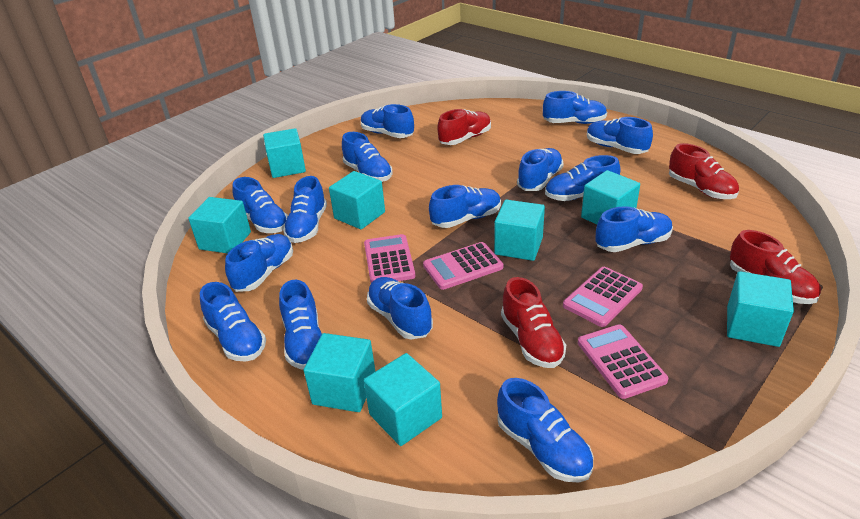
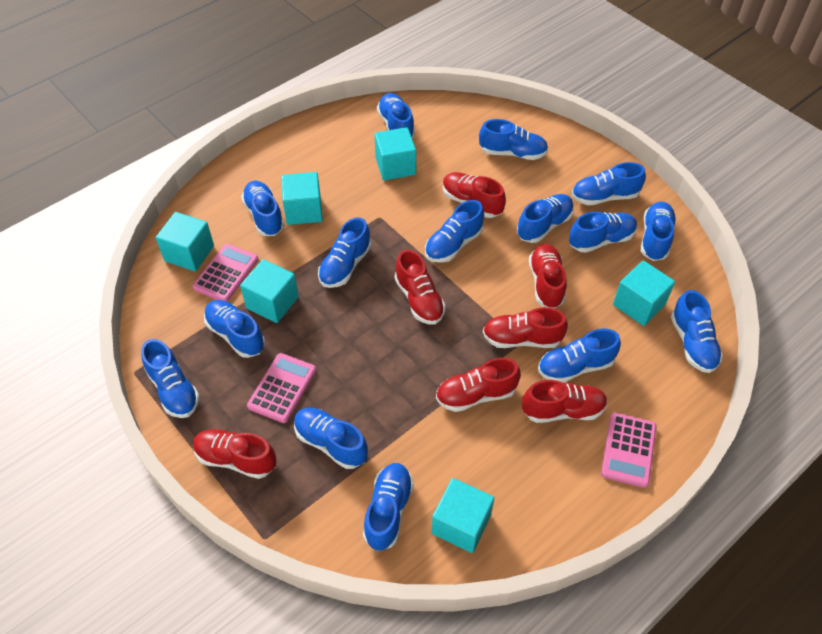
pink calculator: [364,234,415,283] [423,242,503,290] [563,267,643,327] [578,324,668,399] = 4 -> [193,244,259,302] [247,353,316,423] [601,413,657,488] = 3
red shoe: [437,109,491,145] [501,277,566,368] [669,143,739,199] [730,230,821,304] = 4 -> [193,429,277,479] [395,249,446,325] [436,358,521,412] [443,172,506,218] [483,307,568,348] [522,380,608,423] [529,244,567,308] = 7
turquoise cube: [188,197,251,254] [263,128,306,178] [304,333,376,412] [329,171,385,229] [364,353,442,446] [494,200,545,261] [581,170,640,224] [727,271,794,347] = 8 -> [156,212,214,272] [240,259,299,323] [281,172,323,225] [375,127,416,181] [432,478,494,553] [613,260,675,326] = 6

